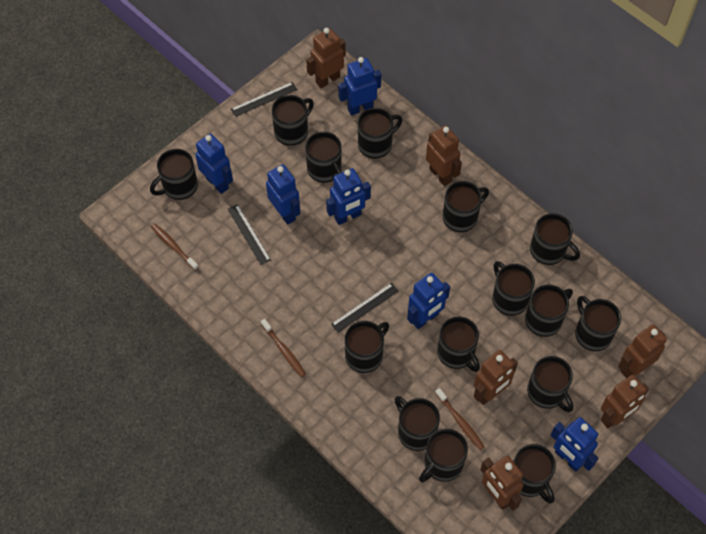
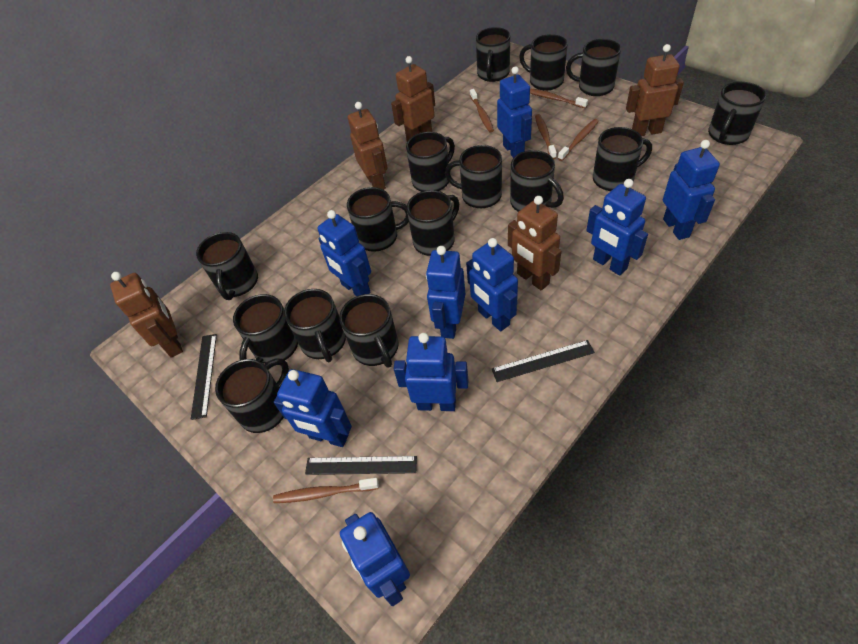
blue robot: [195,134,233,194] [266,164,300,225] [326,168,371,225] [338,57,381,116] [407,273,450,329] [551,417,598,472] = 6 -> [274,369,352,447] [317,210,371,296] [340,512,410,606] [394,333,468,411] [426,246,465,339] [466,238,518,331] [497,66,532,158] [586,179,648,276] [663,140,720,240] = 9
brown robot: [306,28,346,88] [426,125,462,186] [474,350,518,405] [480,455,524,511] [601,375,649,428] [618,324,667,378] = 6 -> [110,272,183,358] [348,102,388,190] [391,56,435,142] [508,196,561,290] [626,44,684,136] = 5
brown toothbrush: [151,223,199,270] [261,319,306,377] [435,388,485,450] = 3 -> [273,478,379,503] [470,89,494,132] [530,88,588,108] [535,114,557,159] [558,119,599,161] = 5

